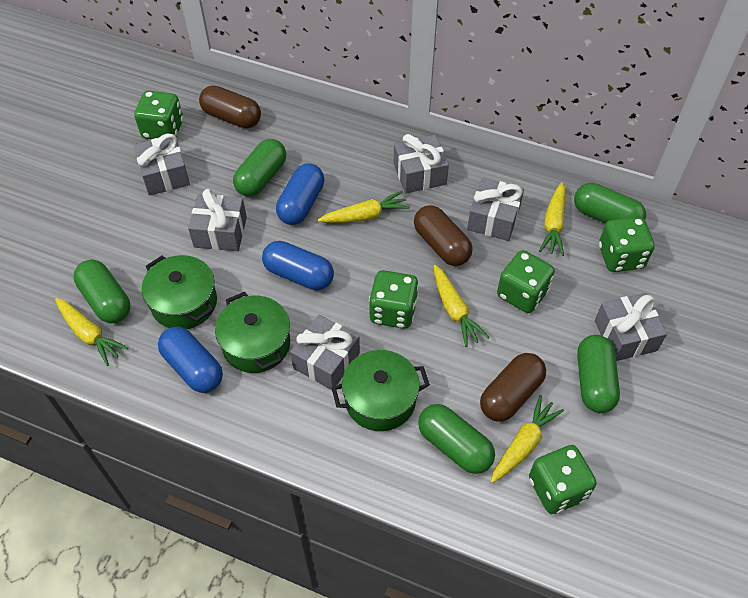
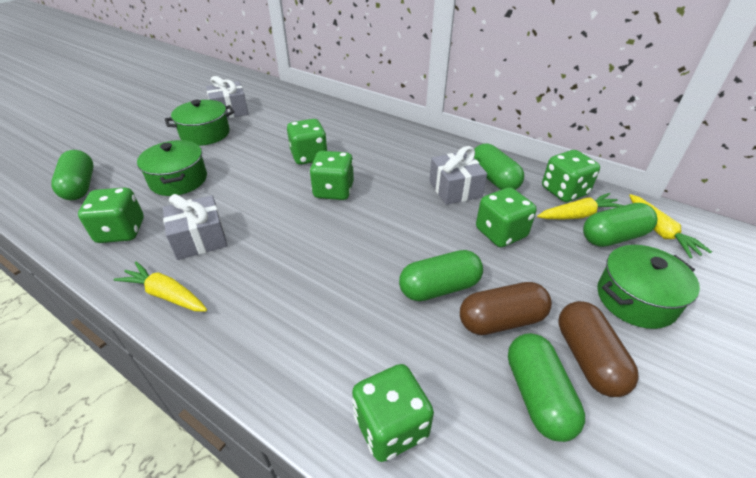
blue capsule: [158,327,223,393] [262,241,334,290] [276,163,324,225] = 3 -> none = 0
brown capsule: [199,85,261,128] [414,205,473,266] [480,353,546,422] = 3 -> [460,282,552,335] [558,301,639,397] = 2
green dice: [134,91,183,139] [369,270,419,329] [497,250,555,313] [529,445,597,514] [599,217,654,272] = 5 -> [78,188,144,243] [287,119,328,165] [309,151,354,200] [352,364,434,462] [476,187,537,247] [542,150,600,202] = 6
grey gift: [134,134,190,196] [188,189,247,251] [290,315,360,390] [393,134,449,193] [467,178,524,241] [595,293,667,361] = 6 -> [163,194,227,260] [206,76,248,118] [429,146,487,205] = 3
yellow carrot: [55,298,128,366] [318,191,410,223] [434,265,489,347] [491,395,564,483] [539,182,565,256] = 5 -> [113,262,207,312] [537,193,624,219] [629,194,712,258] = 3

